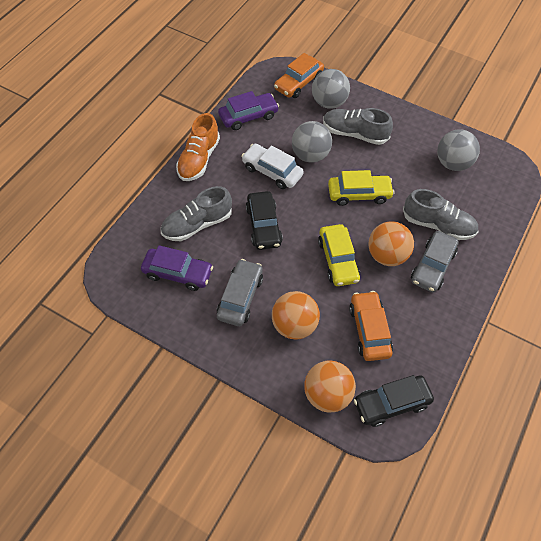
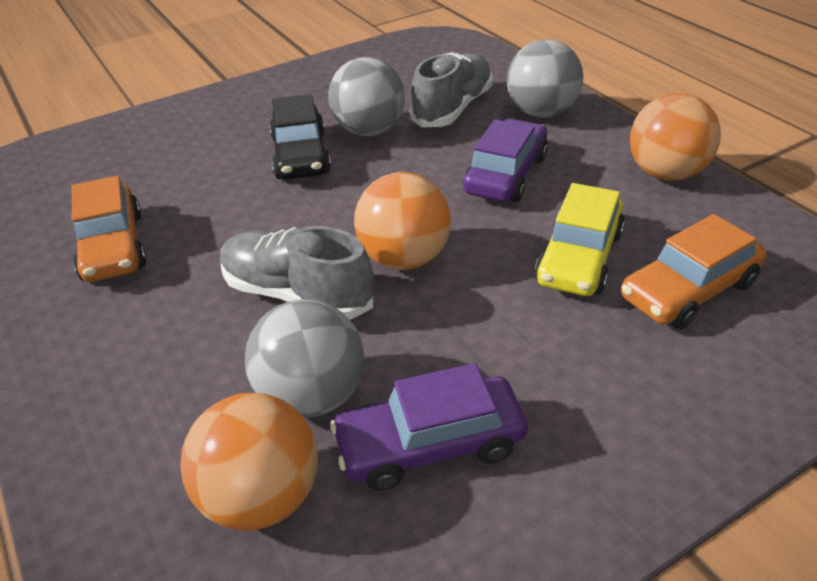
black car: [246,191,283,250] [354,375,434,427] = 2 -> [269,94,331,179] = 1
grey car: [217,259,263,326] [411,231,459,292] = 2 -> none = 0
grey shoe: [161,186,232,241] [323,108,393,145] [403,189,478,240] = 3 -> [220,226,374,320] [410,52,493,127] = 2
orange shoe: [176,113,220,181] = 1 -> none = 0
white car: [241,144,304,189] = 1 -> none = 0
yellow car: [318,224,360,286] [328,170,394,206] = 2 -> [535,183,625,296] = 1

